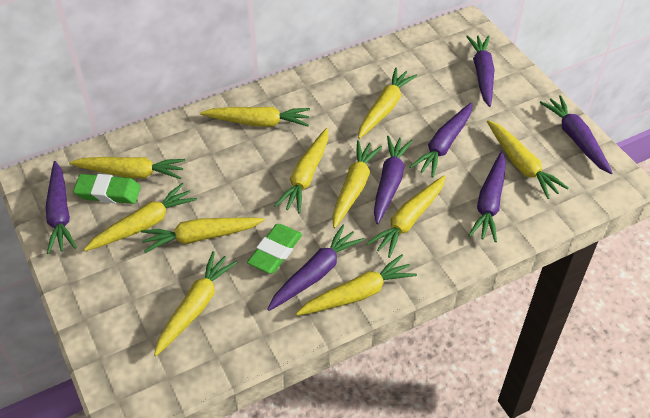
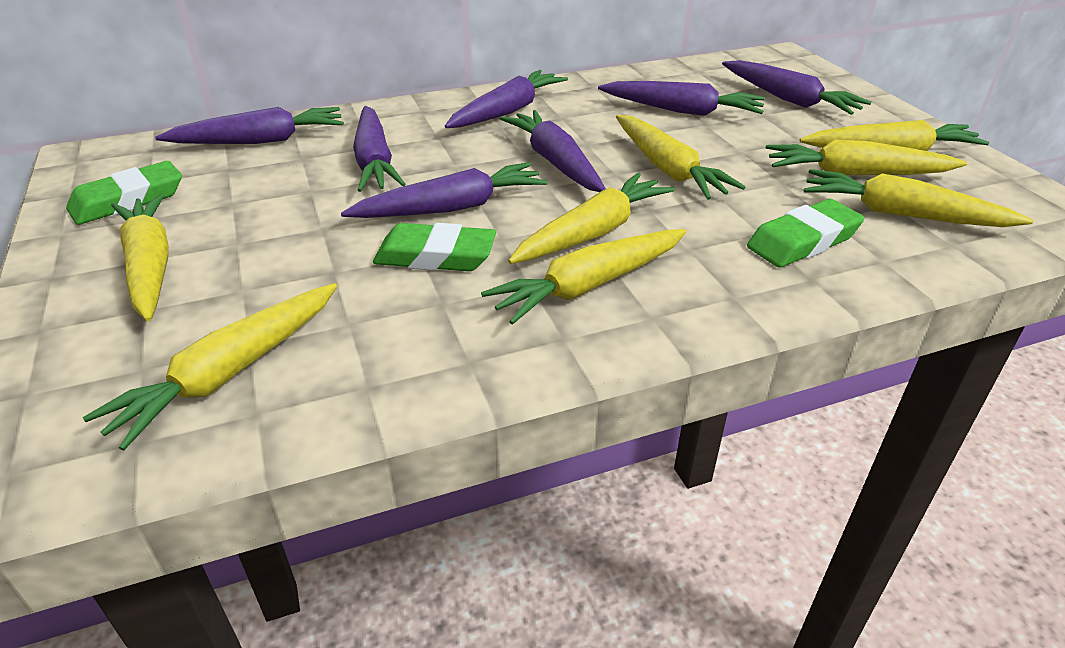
green eraser: [73,174,141,204] [247,224,302,273] = 2 -> [66,161,182,225] [373,223,496,271] [747,199,864,267] = 3
yellow carrot: [69,157,185,179] [84,183,197,251] [141,217,264,253] [154,251,238,356] [200,107,310,127] [274,128,329,213] [296,254,417,316] [332,140,382,228] [358,68,417,139] [366,175,446,258] [487,120,569,199] = 11 -> [83,283,337,450] [111,194,169,322] [481,229,686,325] [508,173,675,264] [616,115,746,200] [766,140,967,175] [799,120,989,151] [803,169,1034,227] = 8

